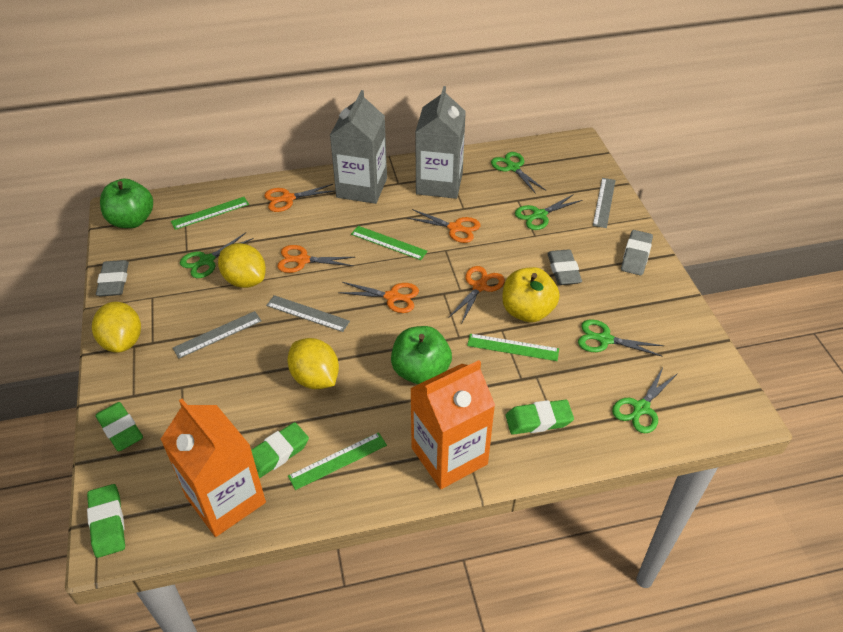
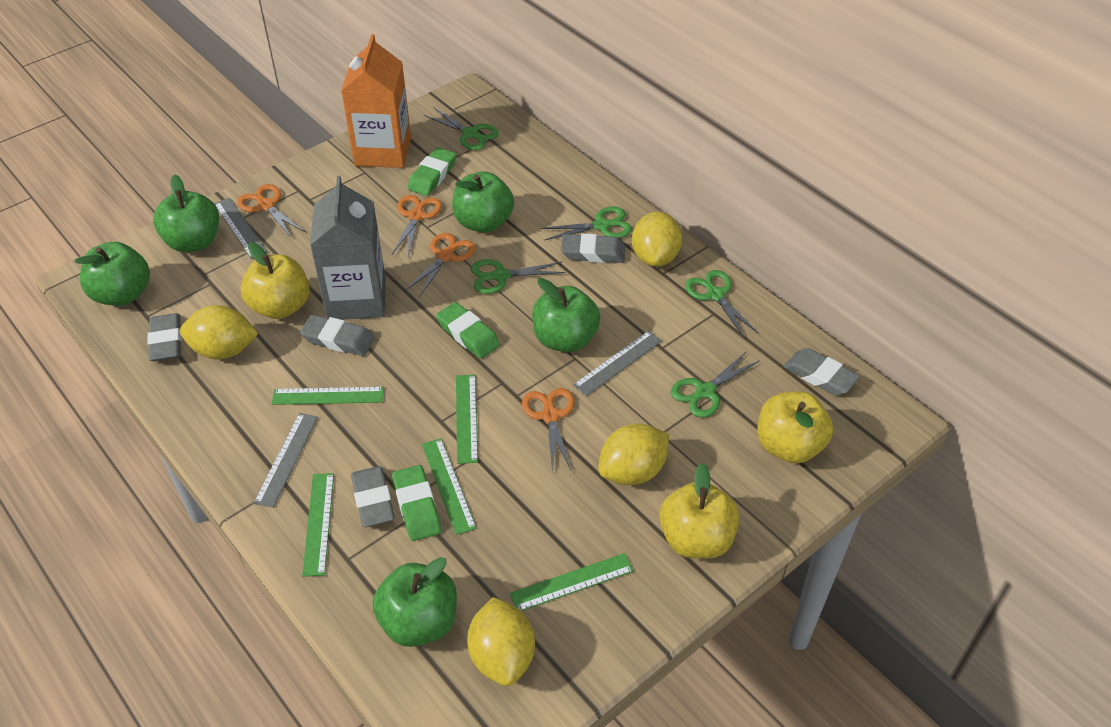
green apple: [100,178,153,228] [391,326,452,384] = 2 -> [75,242,150,306] [153,174,219,252] [373,557,457,647] [452,172,514,233] [532,278,600,352] = 5
green eraser: [87,484,125,558] [95,402,143,451] [251,422,309,478] [506,400,574,435] = 4 -> [392,465,441,541] [408,147,456,196] [436,302,500,359] = 3
green ruler: [171,197,249,230] [288,432,387,490] [351,226,428,260] [467,334,559,361] = 4 -> [272,387,384,405] [302,473,334,577] [422,438,477,535] [456,375,478,464] [510,553,634,611] = 5
grey carton: [330,90,387,204] [415,86,466,199] = 2 -> [310,176,386,320] = 1
grey eraser: [96,260,129,296] [547,249,582,285] [621,230,653,276] = 3 -> [147,313,182,361] [300,315,374,356] [351,466,395,527] [561,233,625,263] [784,348,860,396] = 5
orange carton: [161,399,266,537] [410,360,495,489] = 2 -> [341,34,411,168] = 1
orange scissors: [264,184,335,212] [277,245,355,273] [338,282,419,313] [407,209,481,243] [448,266,505,322] = 5 -> [237,184,305,239] [392,195,442,256] [404,233,475,297] [522,388,574,472] = 4
yellow apple: [502,267,560,322] = 1 -> [241,242,310,319] [659,463,740,559] [757,391,833,464] = 3
yellow lemon: [92,302,141,353] [218,243,266,288] [287,338,339,389] = 3 -> [180,305,258,360] [467,597,535,686] [598,424,669,485] [632,212,682,267] = 4

